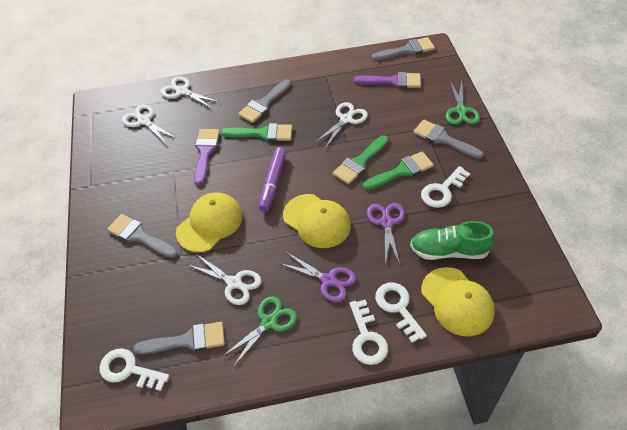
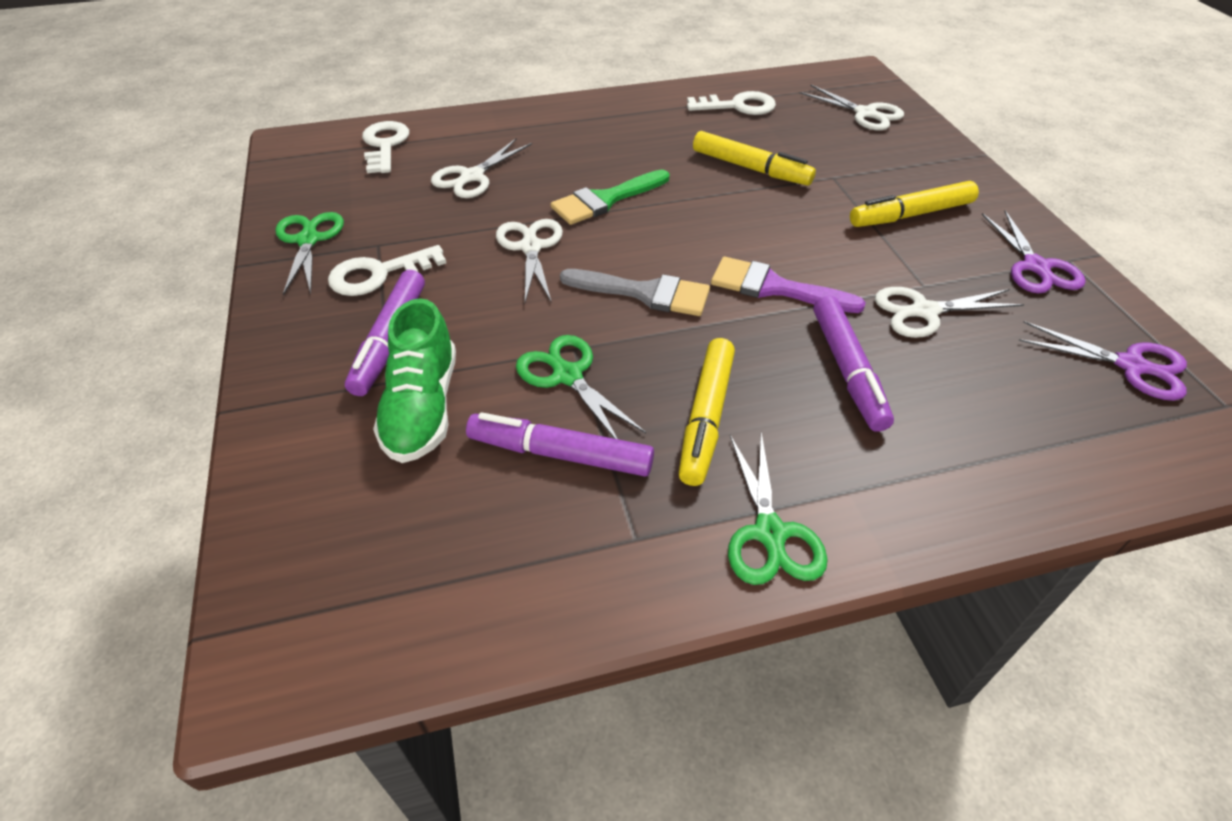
green brush: [221,123,292,141] [332,135,388,184] [363,151,434,190] = 3 -> [550,169,669,225] = 1
green scissors: [222,296,297,367] [446,81,480,125] = 2 -> [275,212,344,295] [516,335,646,439] [728,432,828,585] = 3
grey brush: [107,214,178,258] [133,322,225,354] [238,80,291,123] [372,37,435,60] [413,120,483,159] = 5 -> [560,269,710,316] = 1
purple brush: [194,129,220,185] [354,72,421,88] = 2 -> [711,257,866,313] = 1
purple marker: [259,147,286,212] = 1 -> [345,270,425,396] [466,412,654,477] [814,296,894,432] = 3
white key: [99,348,170,391] [350,300,388,365] [375,282,427,343] [421,166,470,208] = 4 -> [328,245,446,296] [362,121,409,173] [687,91,776,115] = 3
yellow cap: [176,193,243,252] [283,194,351,248] [421,267,495,337] = 3 -> none = 0
yellow marker: none = 0 -> [679,338,735,486] [693,131,816,186] [850,181,979,227] = 3

